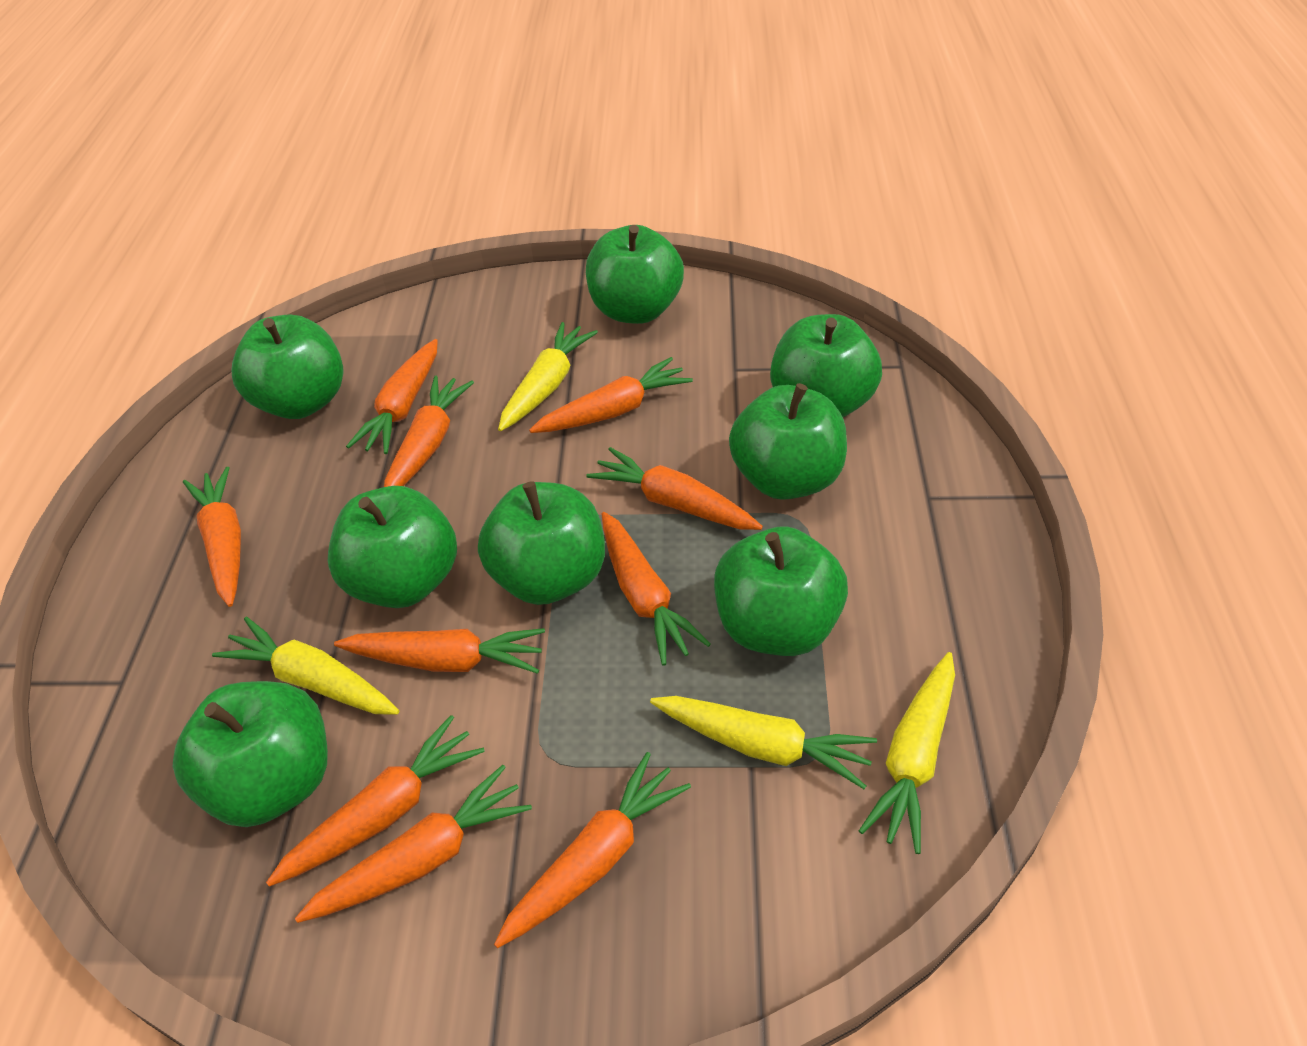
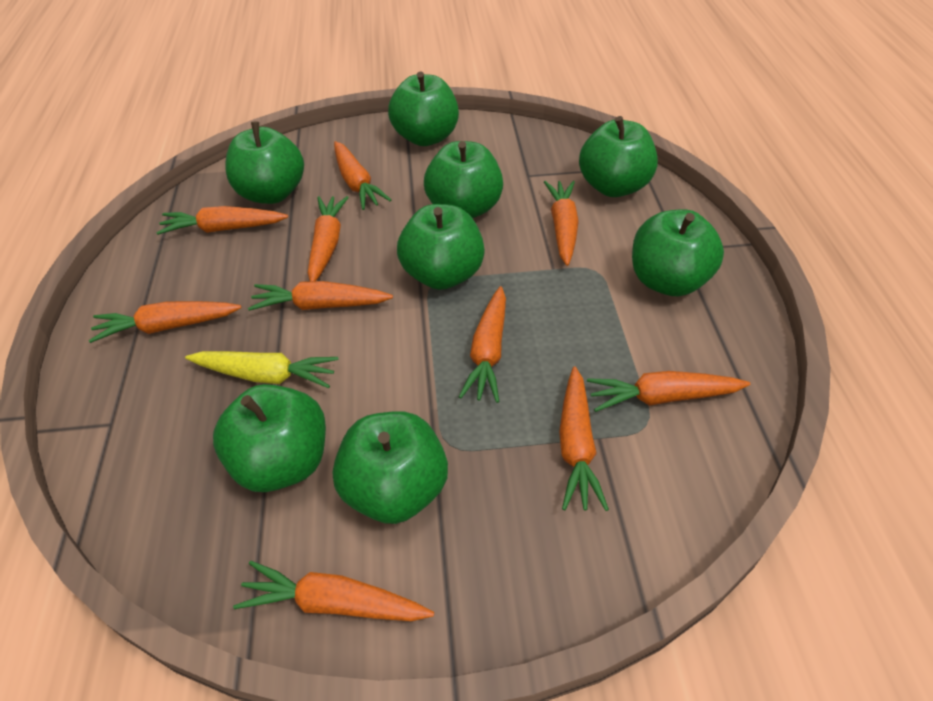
yellow carrot: [212,617,399,715] [498,322,598,431] [650,696,877,789] [859,652,955,854] = 4 -> [185,351,339,388] = 1

